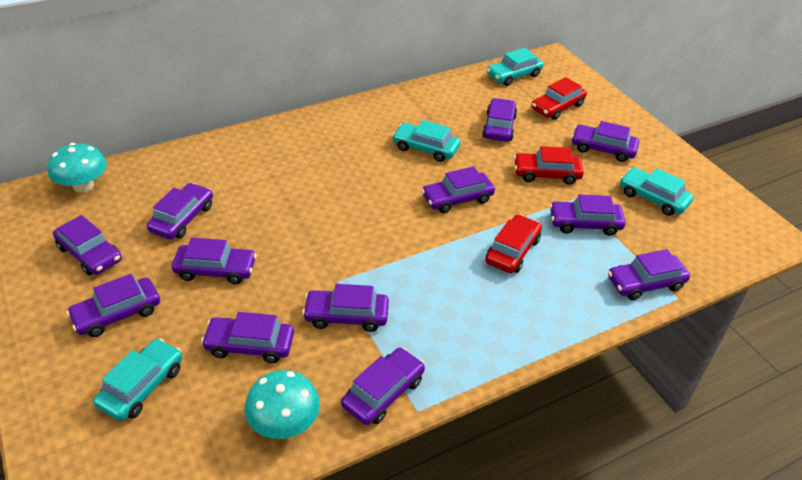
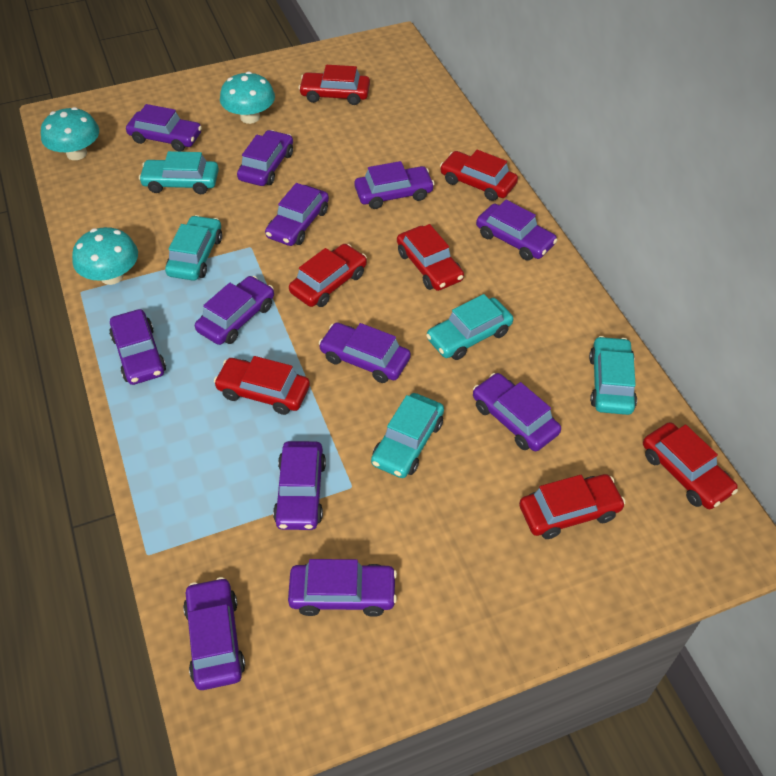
red car: [485,215,542,273] [514,146,584,185] [531,77,587,120] = 3 -> [214,356,310,415] [289,244,367,307] [299,65,370,105] [397,224,464,291] [440,150,518,201] [519,474,626,539] [643,422,738,509] = 7
turquoise car: [93,339,183,421] [392,120,460,162] [487,48,544,86] [620,167,694,216] = 4 -> [139,151,219,194] [165,215,222,281] [371,393,444,478] [426,294,513,360] [589,336,637,415] = 5
turquoise mushroom: [48,143,107,193] [245,370,320,439] = 2 -> [41,107,99,160] [72,227,138,285] [220,71,275,124] = 3

